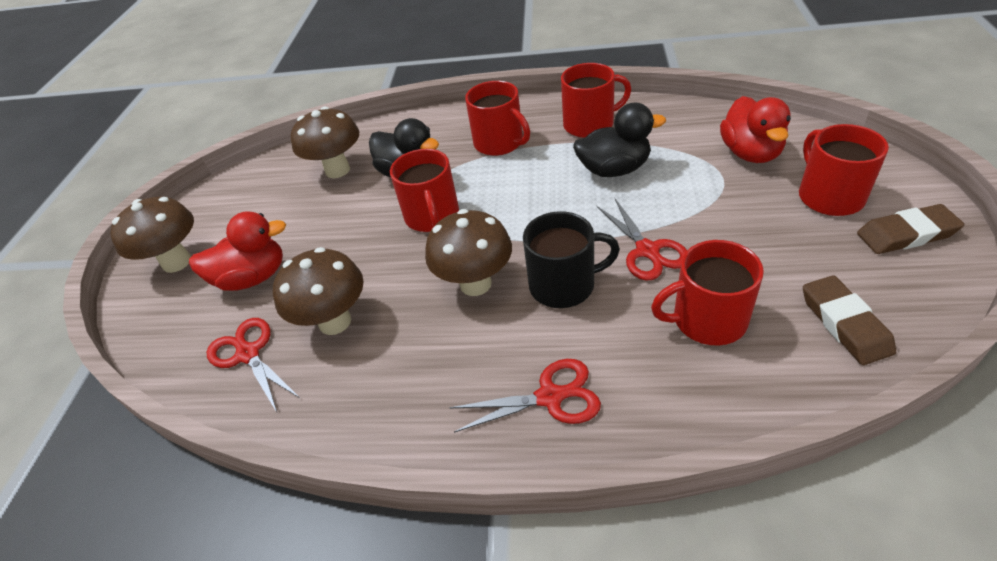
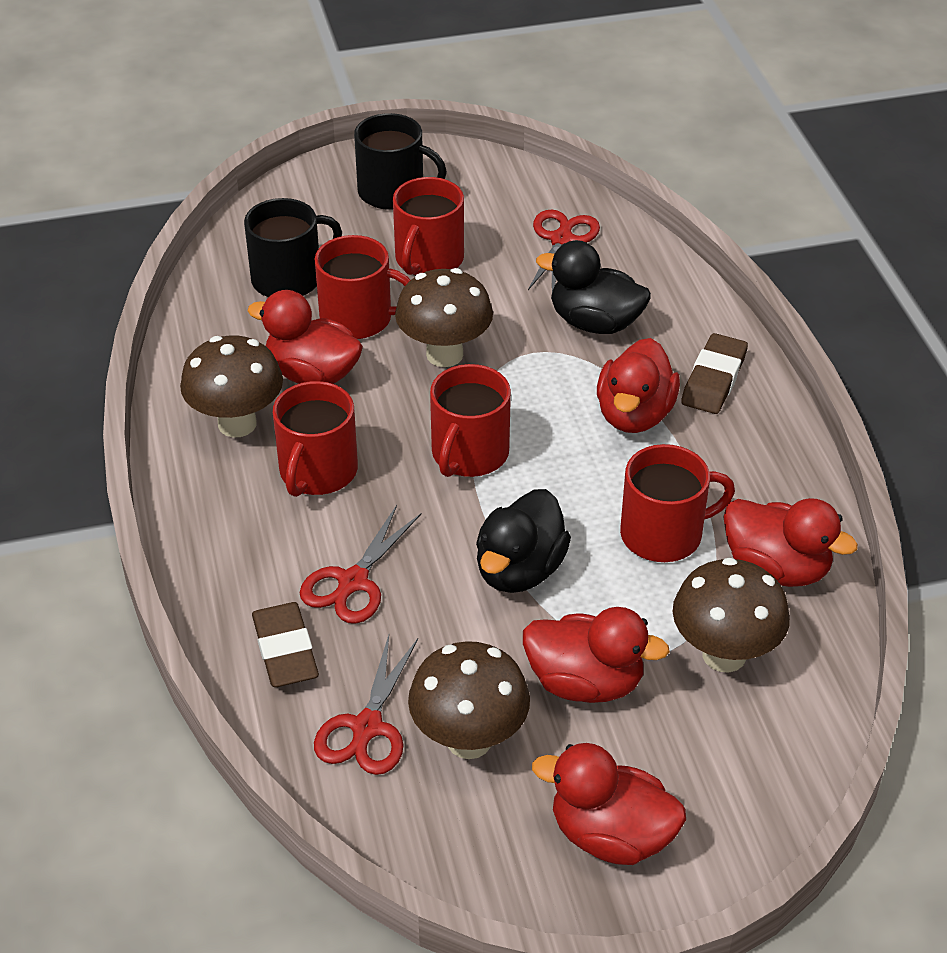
black mug: [523,211,620,308] = 1 -> [244,198,342,297] [354,113,447,210] = 2
red duck: [189,211,286,291] [720,96,791,163] = 2 -> [247,290,363,384] [523,607,670,703] [532,743,686,865] [597,338,680,433] [723,498,858,587] = 5

